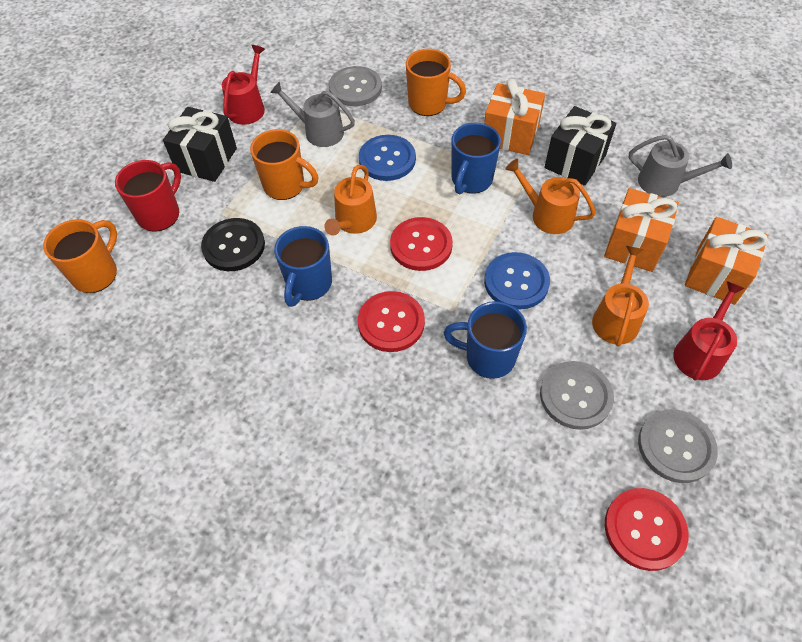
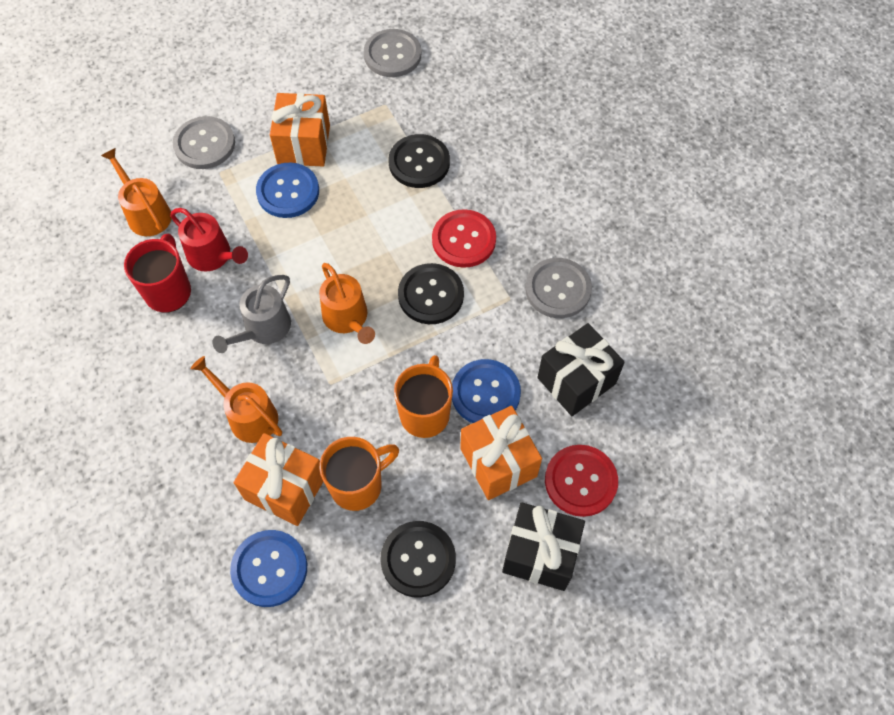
black button: [201,218,265,271] = 1 -> [380,521,456,598] [388,134,450,188] [398,263,464,324] = 3
blue button: [359,135,416,181] [484,252,550,310] = 2 -> [230,530,307,607] [256,162,319,218] [452,359,521,423] = 3
blue mug: [274,226,332,307] [444,301,527,379] [451,123,501,194] = 3 -> none = 0
grey watering can: [270,82,355,147] [628,135,732,197] = 2 -> [212,275,291,353] = 1
orange mug: [43,219,117,293] [250,129,319,200] [406,49,466,116] = 3 -> [319,437,399,511] [394,355,453,438] = 2
red button: [358,291,425,352] [390,217,453,271] [605,488,689,571] = 3 -> [432,209,496,268] [545,445,618,517] = 2
red watering can: [222,45,265,125] [673,281,745,380] = 2 -> [170,208,248,271] = 1

